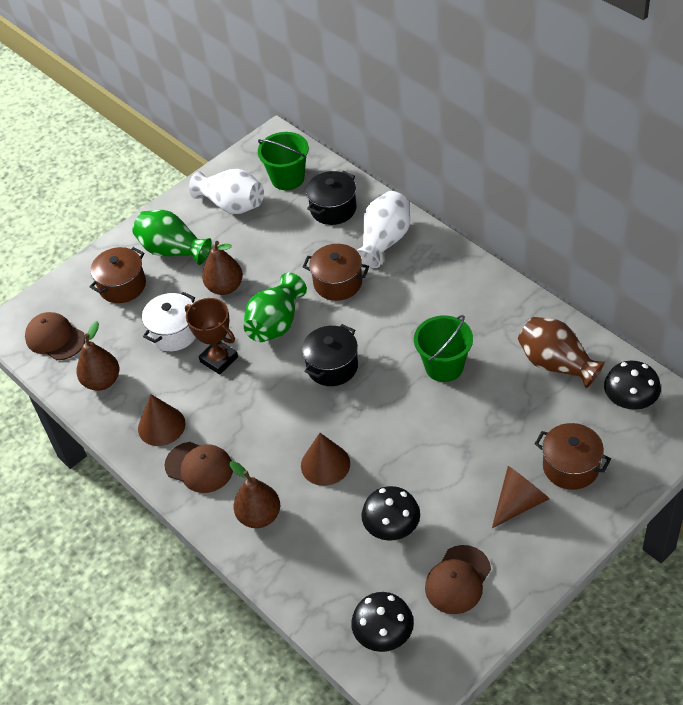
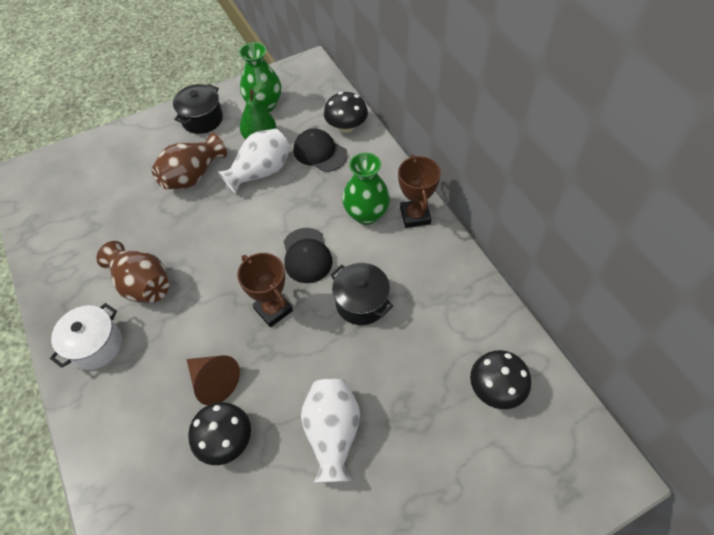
black cap: none = 0 -> [284,228,333,283] [293,129,347,172] = 2
brown cap: [25,312,85,360] [164,442,233,493] [425,545,491,614] = 3 -> none = 0
brown cone: [138,394,186,446] [301,433,350,486] [492,466,549,528] = 3 -> [186,355,240,405] = 1
brown pear: [76,321,119,391] [202,241,243,295] [230,461,280,528] = 3 -> none = 0
brown pot: [90,247,146,303] [303,244,369,301] [535,423,611,490] = 3 -> none = 0
brown trophy: [185,298,238,375] = 1 -> [237,253,293,327] [398,154,441,228] = 2
brown vase: [518,317,605,388] = 1 -> [96,241,169,302] [151,133,227,189] = 2
green bucket: [258,132,309,190] [414,315,473,382] = 2 -> none = 0
green pear: none = 0 -> [240,80,276,139] = 1

